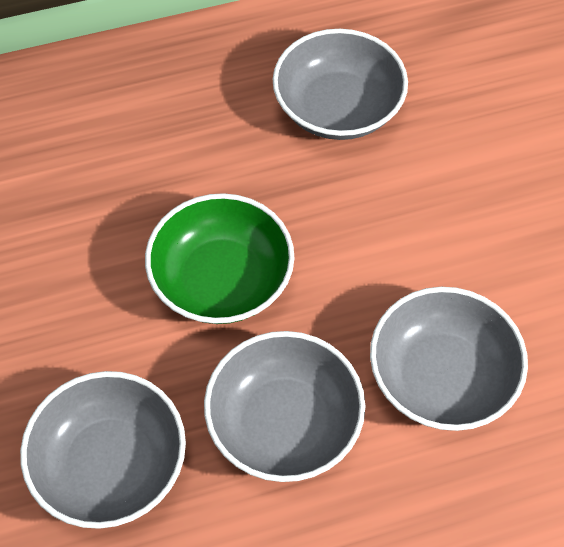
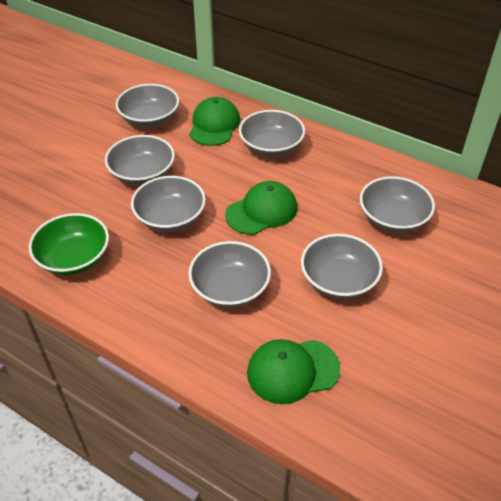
green cap: none = 0 -> [189,97,240,146] [225,181,297,235] [247,339,340,404] = 3
grey bowl: [20,371,186,529] [204,331,365,482] [273,29,408,140] [370,287,528,431] = 4 -> [105,135,175,185] [116,84,179,127] [131,176,206,232] [188,241,271,308] [239,110,305,157] [301,234,383,299] [360,176,435,233] = 7

